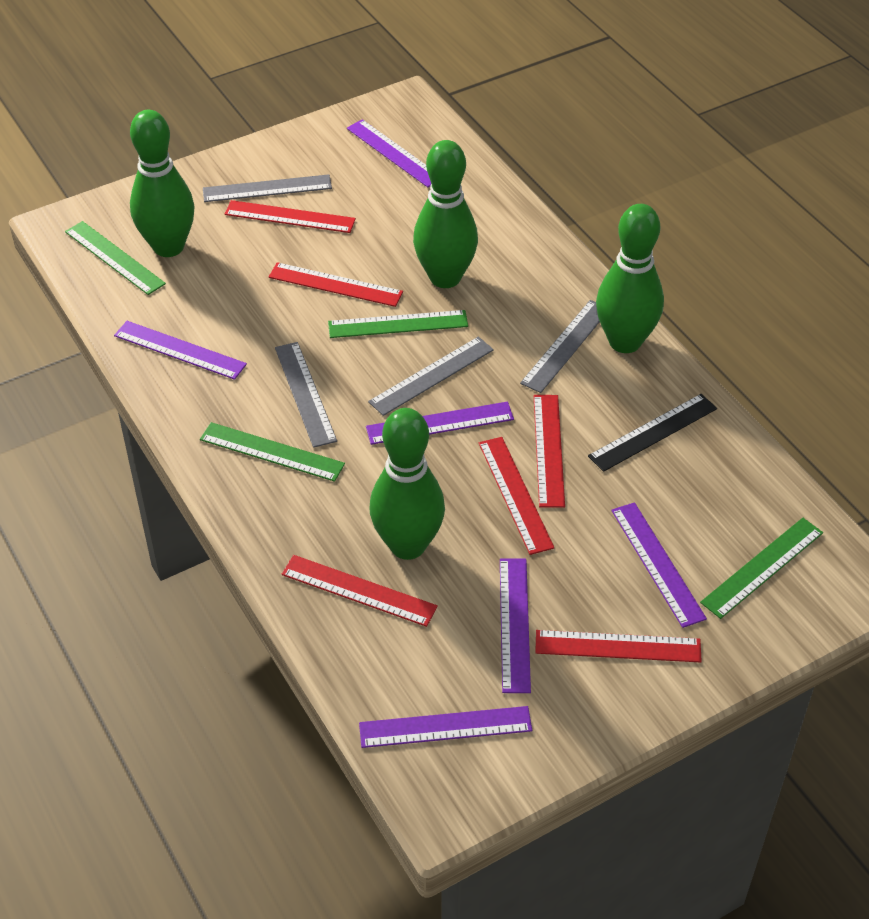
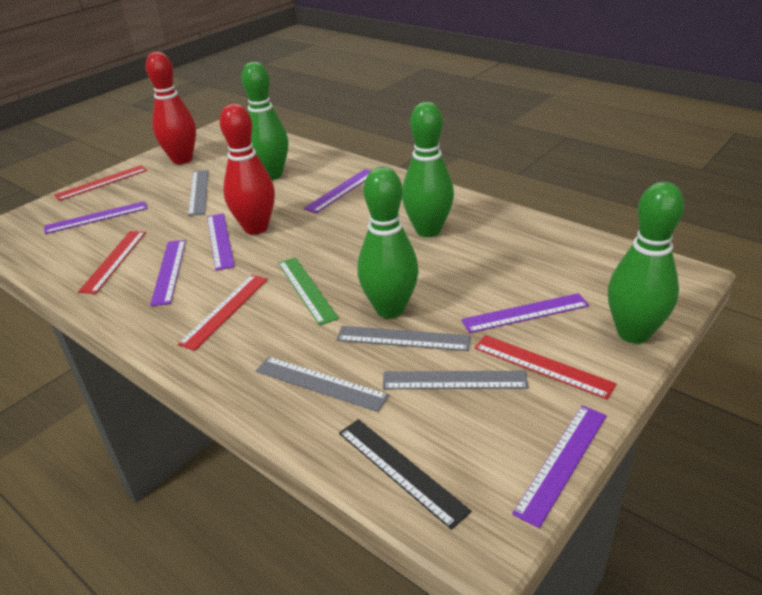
green ruler: [65,221,166,295] [200,422,345,482] [328,310,468,338] [700,518,823,619] = 4 -> [278,257,339,325] = 1
red bowling pin: none = 0 -> [145,52,196,164] [219,104,275,235] = 2
red ruler: [225,200,356,233] [269,262,403,307] [282,555,438,627] [479,437,554,555] [534,395,565,508] [535,630,702,663] = 6 -> [54,165,147,201] [78,231,146,294] [178,275,268,351] [474,335,616,399] = 4

